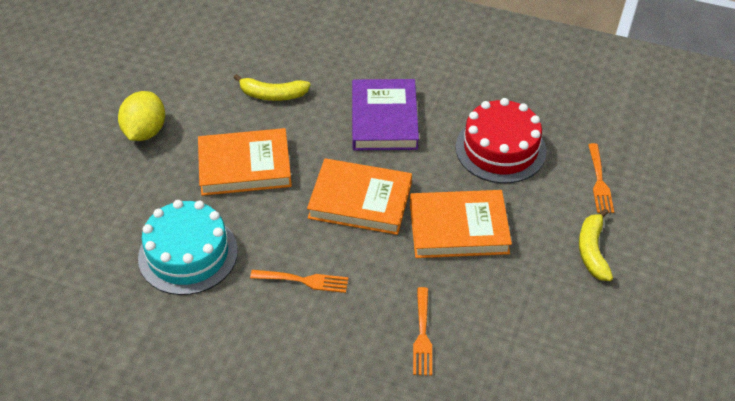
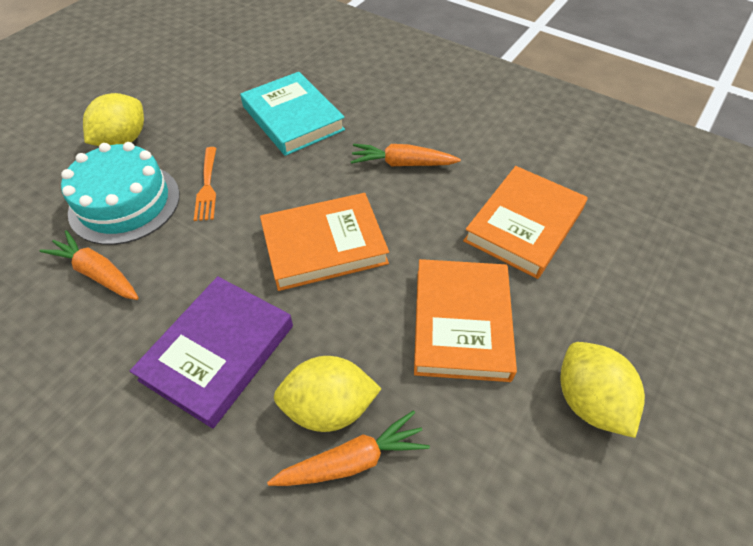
orange carrot: none = 0 -> [39,230,139,300] [267,410,430,486] [351,144,461,166] = 3
orange fork: [250,270,348,293] [413,287,432,376] [588,143,614,213] = 3 -> [194,147,216,221] = 1
red cake: [456,98,547,183] = 1 -> none = 0
turquoise book: none = 0 -> [240,72,345,156] = 1
yellow banana: [234,74,311,101] [579,208,613,281] = 2 -> none = 0
yellow lemon: [118,91,165,141] = 1 -> [83,93,144,146] [274,356,381,432] [560,342,645,438] = 3

